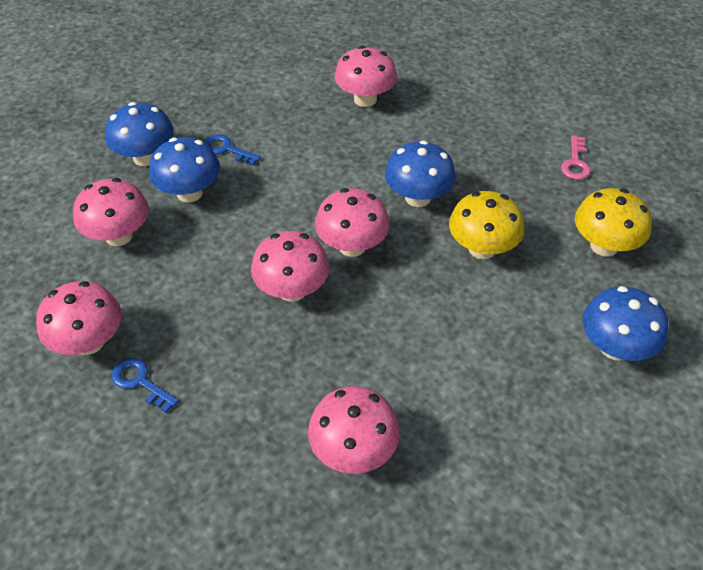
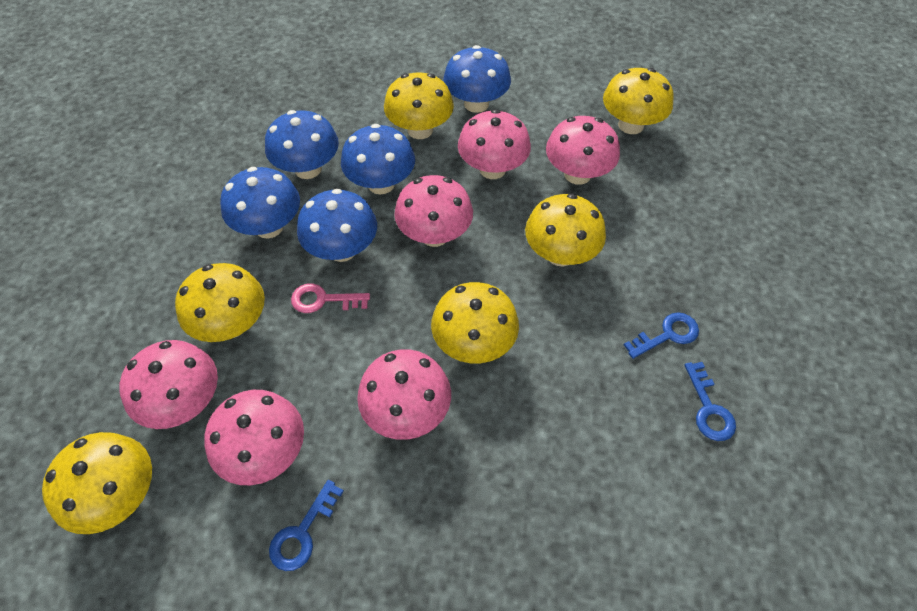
blue key: [111,358,179,413] [204,134,261,166] = 2 -> [269,480,344,571] [624,313,699,359] [685,362,736,441] = 3
blue mushroom: [105,102,174,166] [149,137,220,203] [385,141,456,207] [583,286,669,361] = 4 -> [220,167,300,239] [265,110,339,179] [297,189,377,262] [341,124,415,194] [443,45,511,113] = 5
yellow mushroom: [449,191,525,259] [575,188,652,257] = 2 -> [42,432,152,534] [175,263,265,342] [384,72,454,139] [431,282,519,363] [525,194,606,266] [603,68,674,134] = 6

